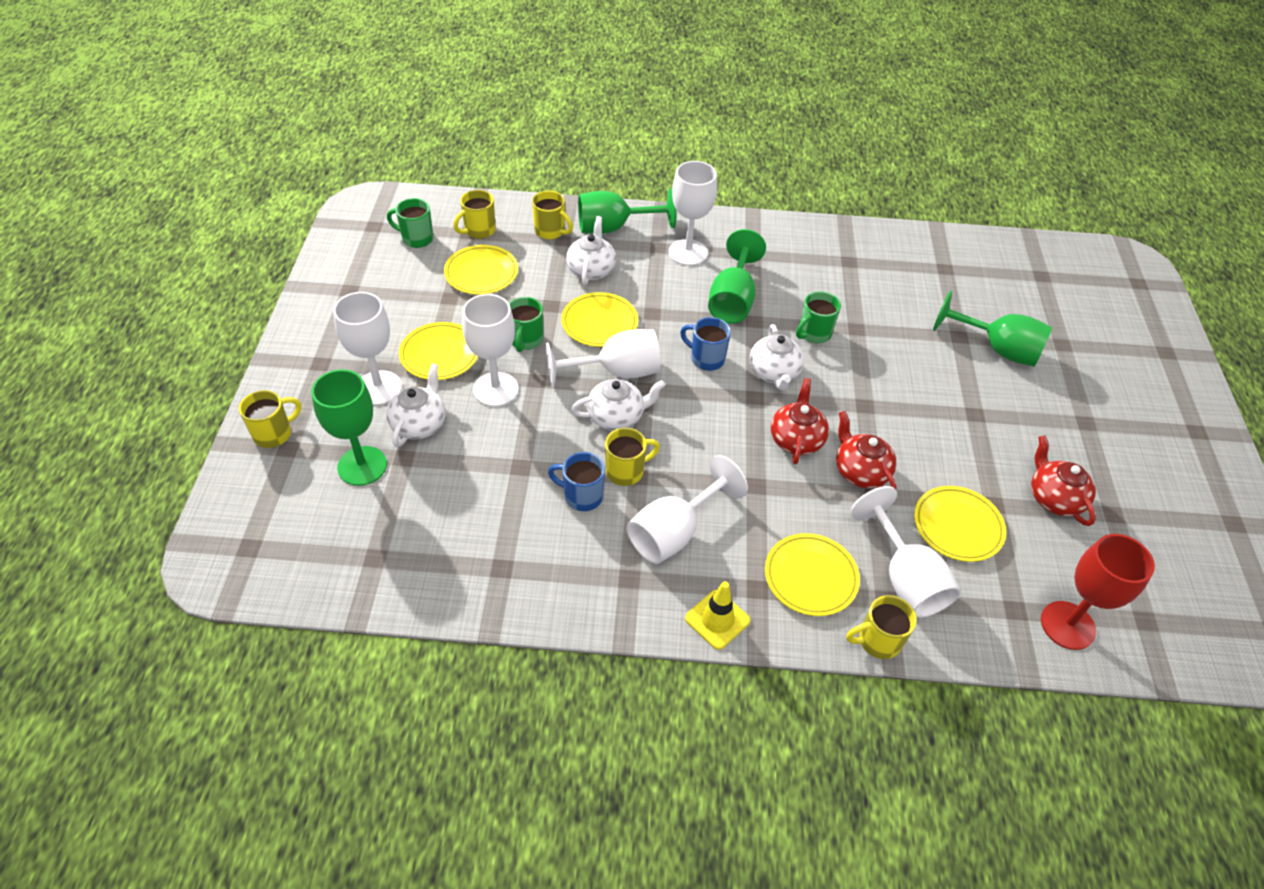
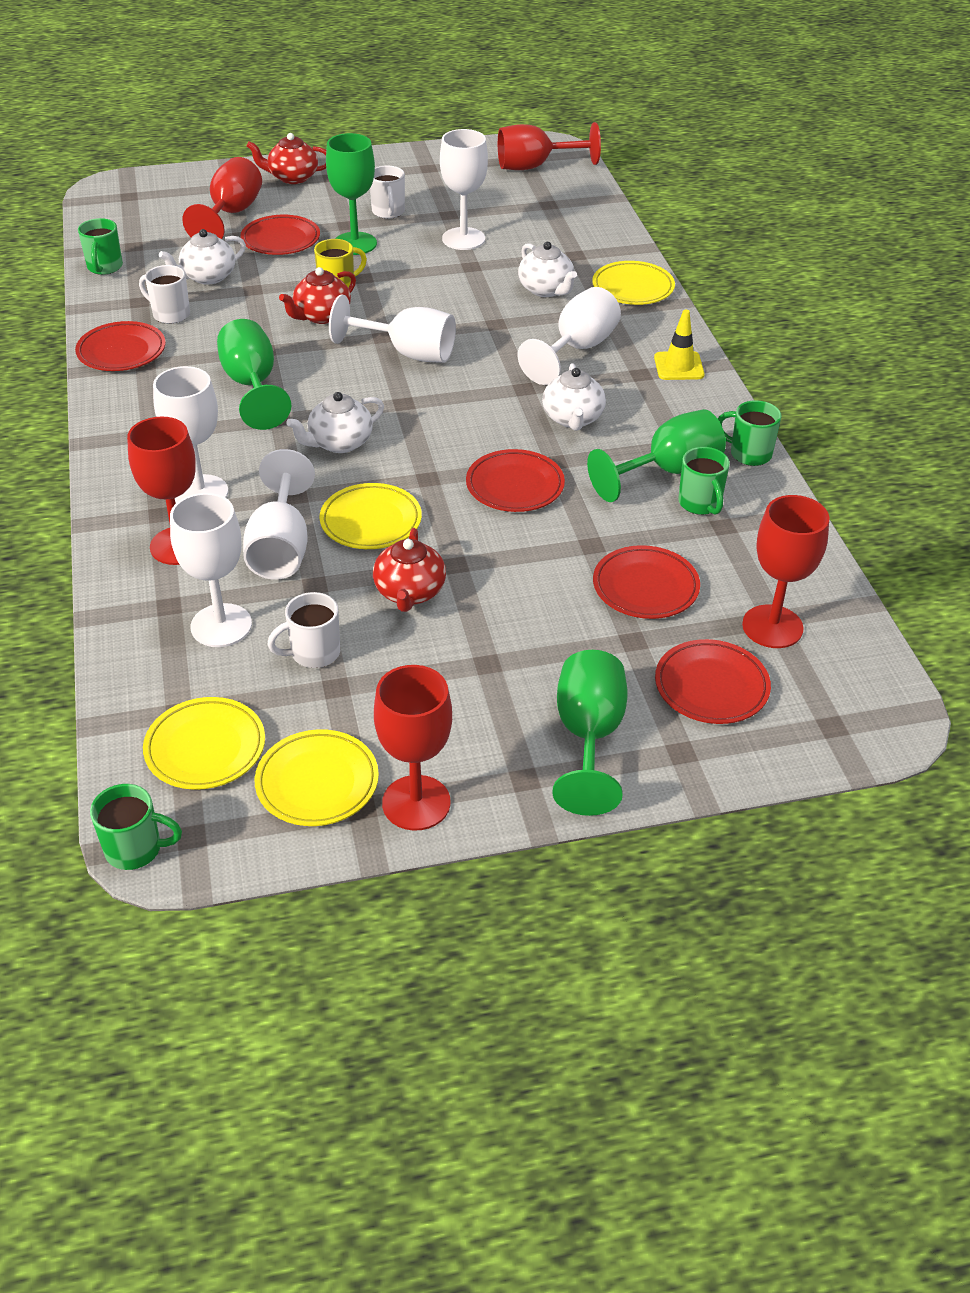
blue mug: [548,452,605,511] [680,317,731,371] = 2 -> none = 0
green mug: [387,198,434,248] [509,297,543,352] [796,291,841,343] = 3 -> [78,218,123,275] [90,784,182,870] [678,447,730,515] [718,400,781,466] = 4
red goblet: [1041,534,1155,650] = 1 -> [127,416,196,565] [182,157,262,239] [374,665,452,831] [498,122,601,170] [742,495,829,648] = 5
red plate: none = 0 -> [75,321,166,371] [240,215,320,255] [466,449,565,512] [593,545,700,619] [655,639,771,724] = 5
white mug: none = 0 -> [139,265,190,324] [267,592,340,668] [370,166,405,219] = 3
yellow mug: [239,390,301,448] [453,190,496,239] [532,191,573,240] [605,428,660,486] [846,595,917,659] = 5 -> [314,239,367,287] = 1
yellow plate: [399,322,478,380] [444,245,518,295] [561,292,638,347] [765,533,860,616] [914,486,1006,562] = 5 -> [143,697,265,790] [255,729,379,826] [319,483,422,549] [592,261,675,305] = 4

